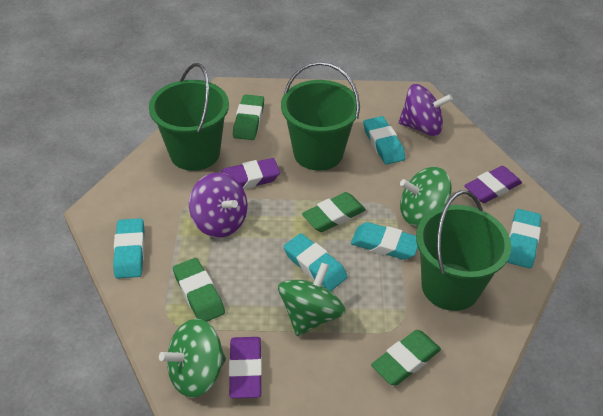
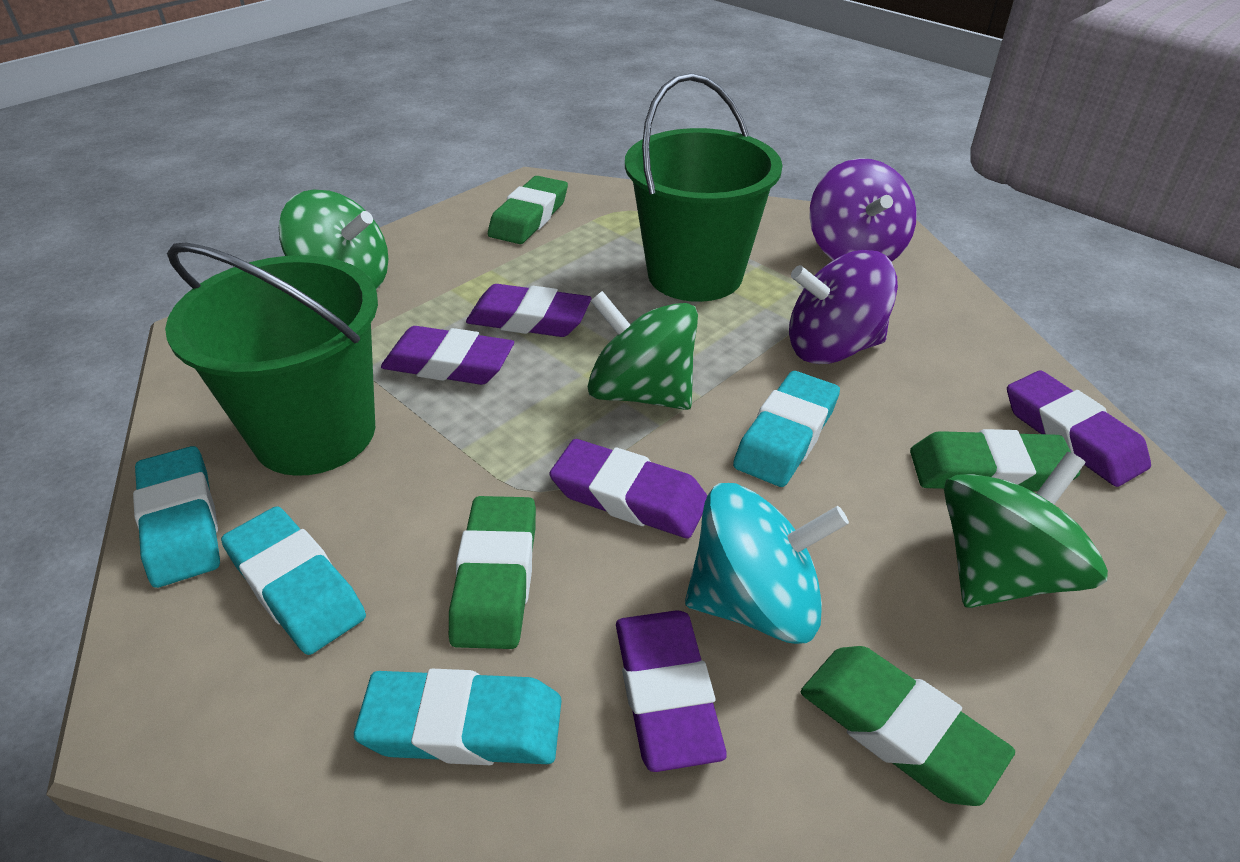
green bucket: [149,63,229,171] [281,62,360,171] [416,190,511,311] = 3 -> [165,243,378,476] [625,73,783,302] = 2
purple eraser: [220,158,280,189] [229,337,262,398] [464,166,522,203] = 3 -> [381,326,514,385] [466,284,591,337] [549,439,707,538] [616,610,727,772] [1007,370,1151,487] = 5
turquoise eraser: [113,218,145,279] [283,233,348,291] [351,222,418,260] [363,116,406,165] [507,209,541,268] = 5 -> [133,446,220,588] [221,506,366,655] [354,669,562,765] [733,371,840,487] = 4
turquoise spinning top: none = 0 -> [685,483,849,644] = 1

